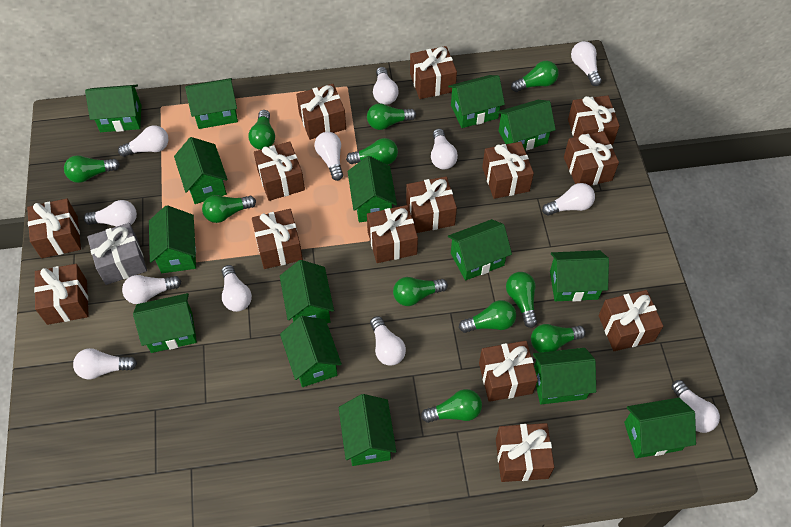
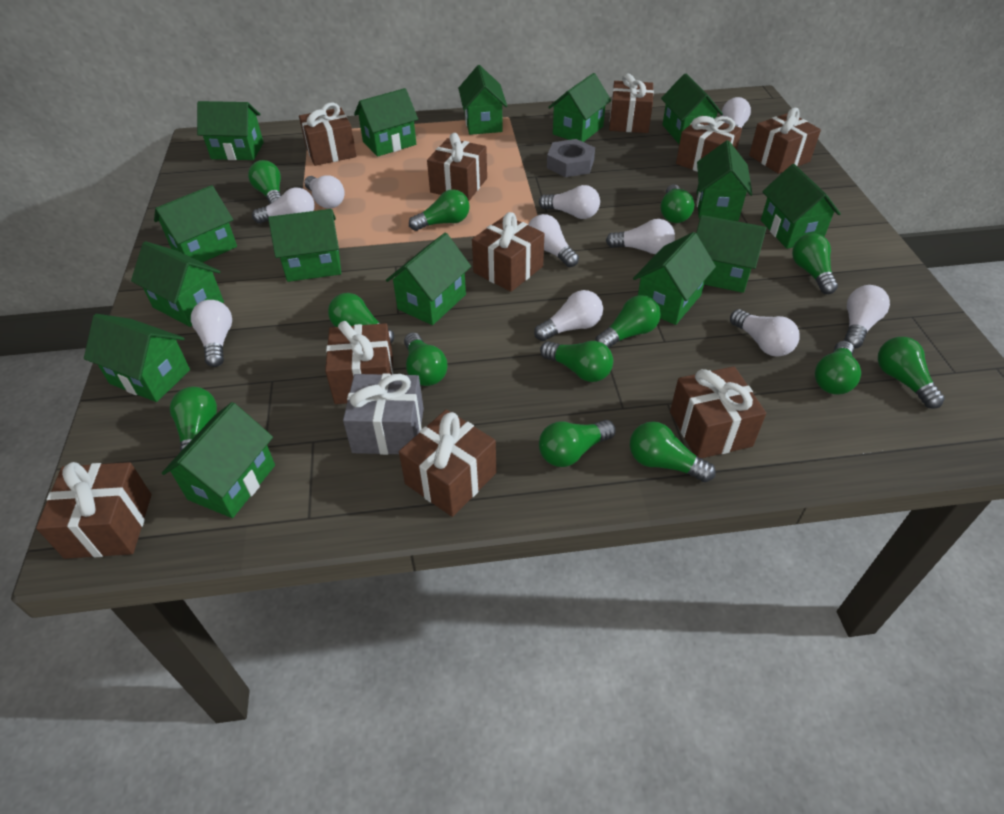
brown gift: [27,198,81,258] [34,264,89,325] [252,209,303,269] [254,141,305,201] [296,84,346,140] [367,205,418,263] [406,176,457,233] [410,46,457,99] [479,341,538,402] [482,142,534,199] [496,423,554,482] [564,131,619,186] [568,95,620,145] [598,290,663,351] = 14 -> [36,462,152,559] [299,103,357,166] [325,321,393,404] [399,410,497,517] [427,133,487,201] [472,212,544,292] [609,73,654,133] [670,366,766,458] [676,116,742,172] [749,108,821,174] = 10
green light bulb: [64,155,120,183] [202,195,256,223] [248,110,275,150] [346,138,398,165] [367,103,416,130] [393,277,448,306] [421,389,482,423] [459,300,516,333] [506,272,537,328] [511,61,559,92] [531,324,586,353] = 11 -> [170,387,217,452] [248,160,281,204] [328,293,394,343] [404,332,447,386] [409,189,469,231] [539,420,615,467] [540,341,613,382] [595,295,661,348] [630,421,716,482] [660,184,694,223] [792,233,838,294] [815,341,861,395] [878,337,945,409] = 13
grey nut: none = 0 -> [547,139,595,177] = 1
white light bulb: [73,348,137,379] [84,200,137,227] [118,125,168,157] [122,275,181,304] [222,265,252,312] [315,132,343,181] [370,316,406,366] [373,67,399,105] [431,128,458,169] [542,183,595,216] [571,41,602,86] [671,380,720,433] = 12 -> [191,300,232,367] [252,188,314,223] [304,175,345,209] [528,214,579,267] [534,290,603,341] [539,185,600,219] [606,219,675,254] [722,97,751,138] [730,309,800,357] [844,285,890,348] = 10

